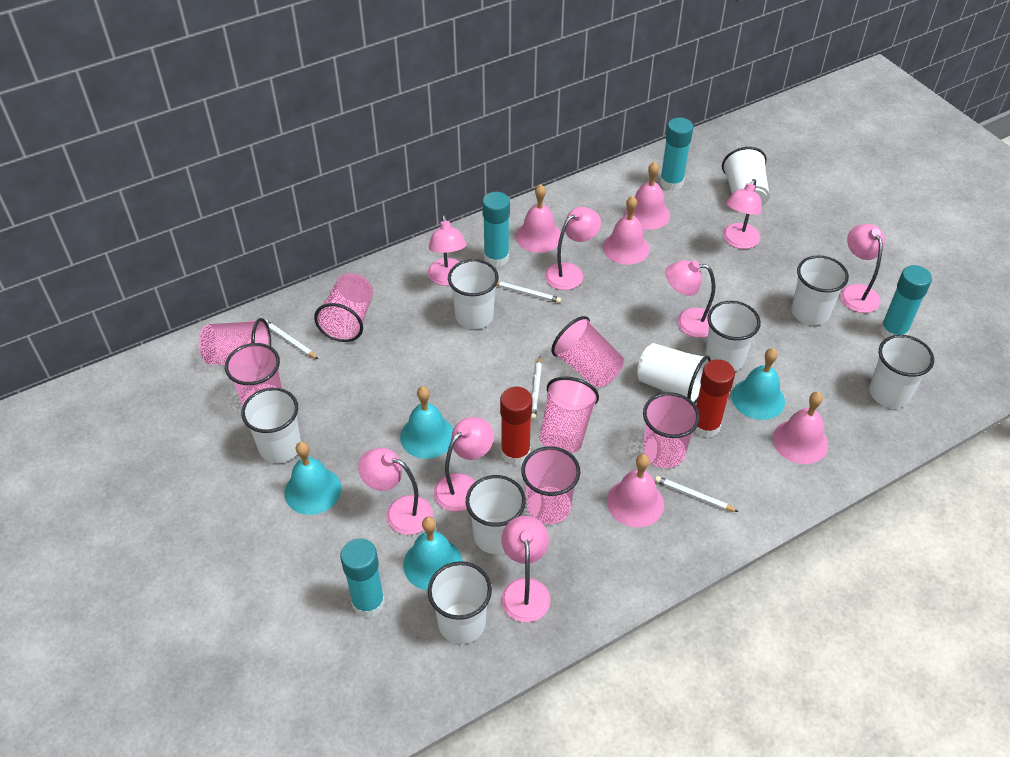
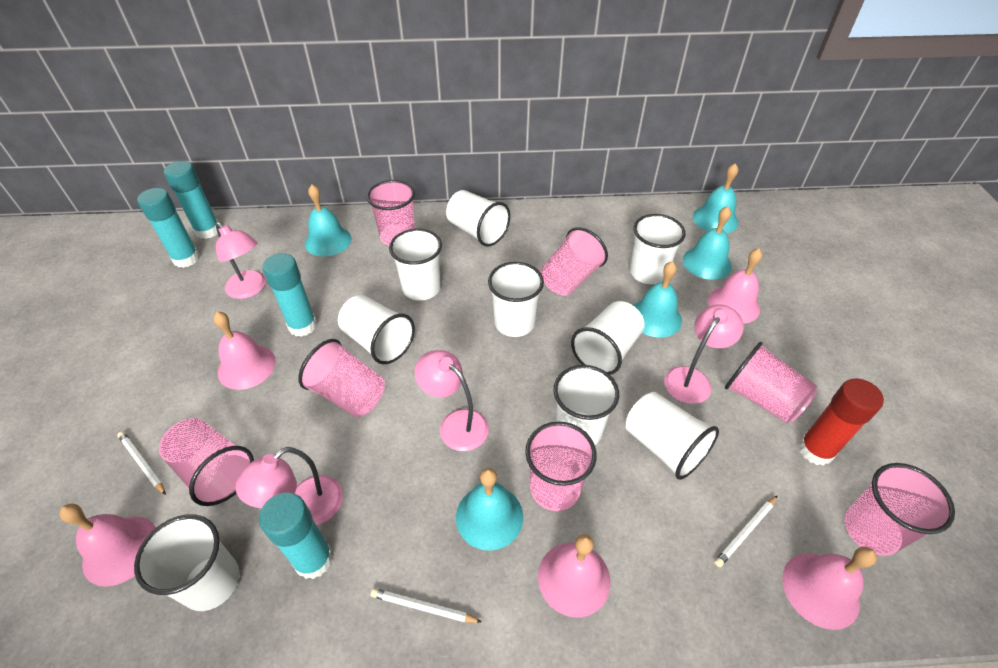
pink lamp: [358,448,433,535] [428,215,467,286] [434,417,494,512] [501,516,550,622] [545,207,601,290] [666,260,715,338] [723,179,762,249] [840,224,885,313] = 8 -> [216,222,266,299] [236,447,343,525] [415,350,489,451] [664,305,744,404] = 4
red glue stick: [500,387,533,465] [694,359,735,438] = 2 -> [798,379,884,466] = 1
turquoise bell: [285,442,341,515] [400,386,453,459] [403,517,463,591] [732,348,785,420] = 4 -> [305,185,351,256] [456,468,523,551] [633,261,682,338] [683,206,732,280] [693,163,739,233] = 5
white pencil: [266,320,318,359] [497,281,561,303] [531,356,542,420] [655,476,738,512] = 4 -> [117,431,166,495] [371,588,482,623] [714,495,778,567] = 3

